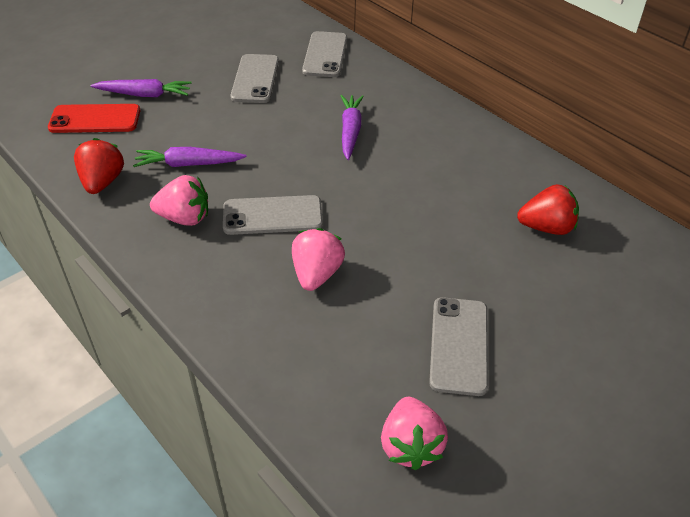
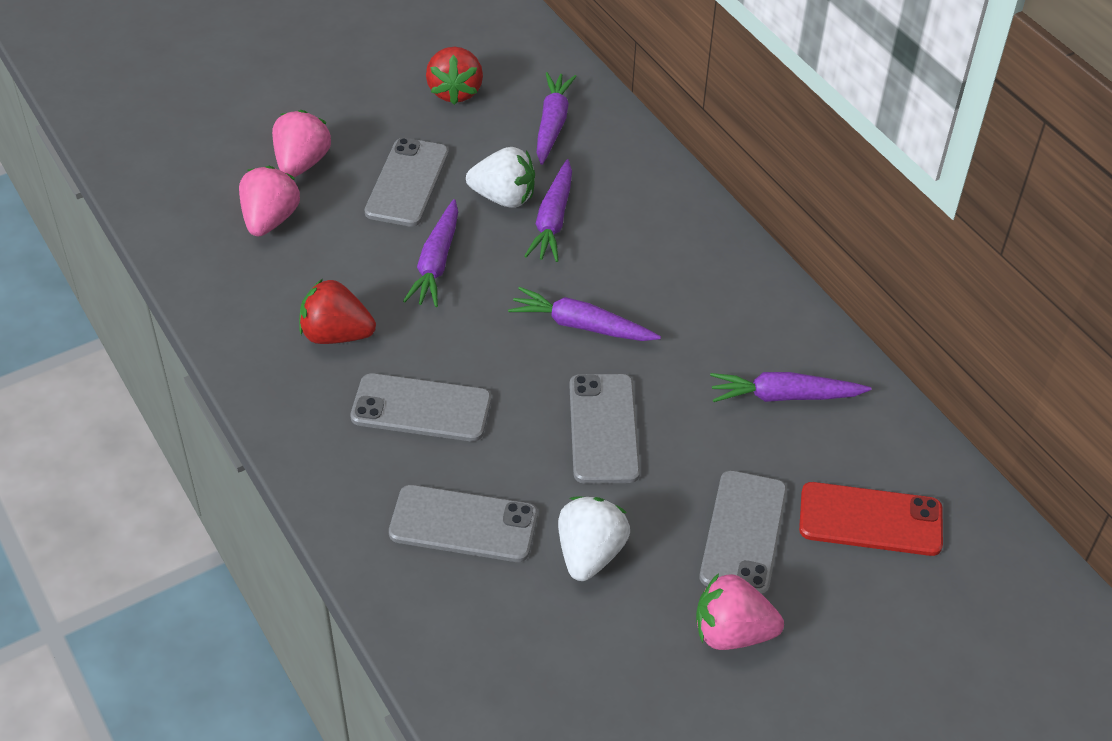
grey phone: [223,195,323,235] [230,54,279,103] [302,31,347,77] [429,297,488,396] = 4 -> [350,373,491,442] [364,138,449,227] [389,485,538,562] [569,374,640,484] [700,470,787,596] = 5
purple carrot: [90,79,192,97] [133,147,247,167] [340,95,364,160] = 3 -> [403,199,458,307] [508,287,661,341] [524,159,572,262] [537,72,577,165] [710,372,871,402] = 5
white strawberry: none = 0 -> [466,147,535,208] [558,496,630,581] = 2

